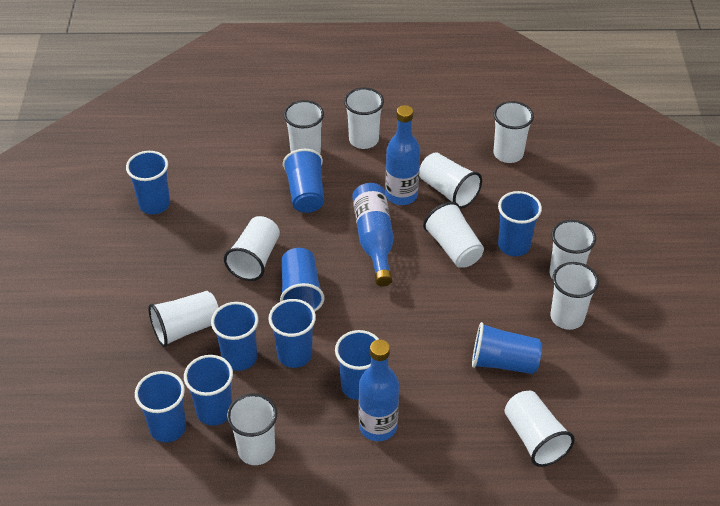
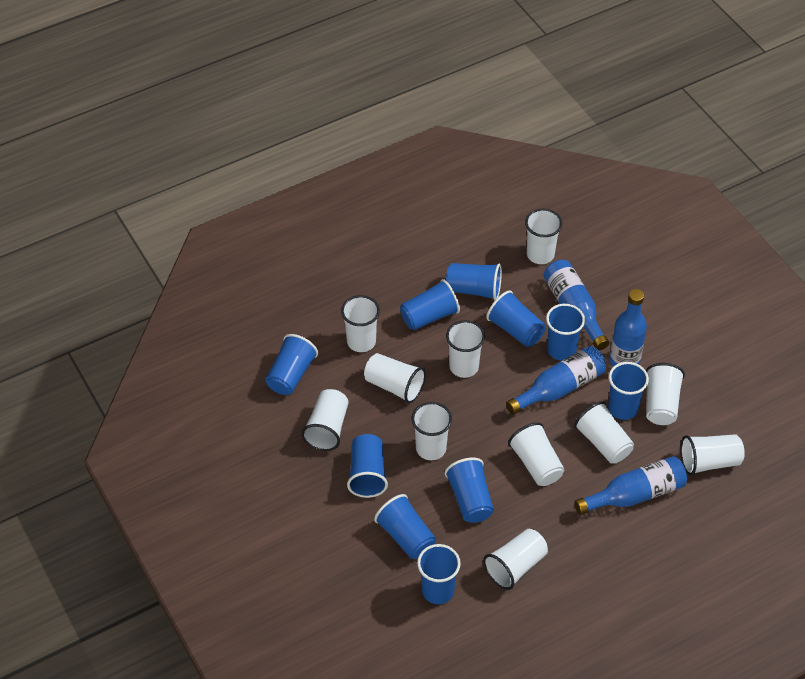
blue bottle: [352,183,394,287] [359,339,399,441] [385,105,420,205] = 3 -> [506,346,606,415] [543,260,609,350] [574,456,687,515] [610,289,647,367] = 4

